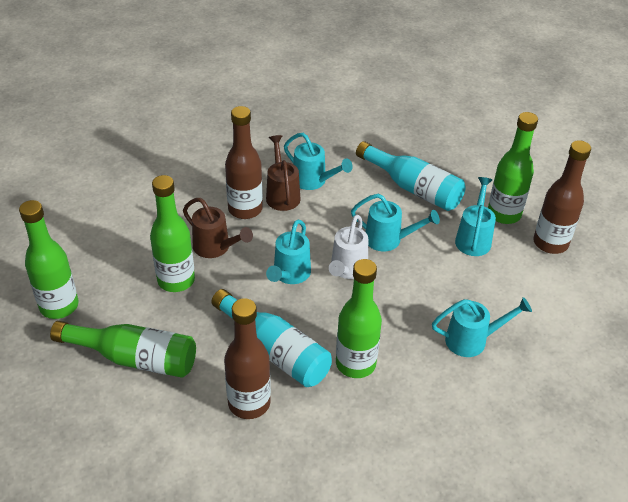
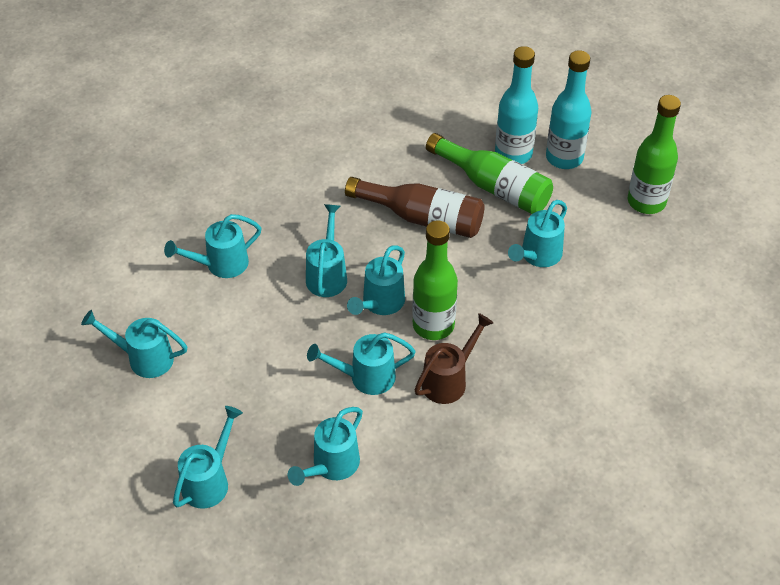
brown bottle: [224,298,271,419] [225,106,263,219] [533,140,591,254] = 3 -> [345,177,484,238] = 1
brown watering can: [183,198,253,258] [266,135,301,211] = 2 -> [414,313,493,404] = 1
green bottle: [19,200,79,319] [50,321,196,378] [150,175,195,292] [336,259,382,378] [488,112,538,224] = 5 -> [412,220,458,340] [426,133,553,214] [628,95,681,214] = 3
turquoise watering can: [266,220,311,284] [284,133,353,190] [351,194,440,252] [432,297,532,357] [455,177,496,256] = 5 -> [81,310,187,378] [164,214,261,278] [173,406,243,509] [288,407,363,486] [306,204,347,297] [307,332,416,395] [347,245,405,315] [508,200,567,267] = 8
white watering can: [329,215,368,279] = 1 -> none = 0

